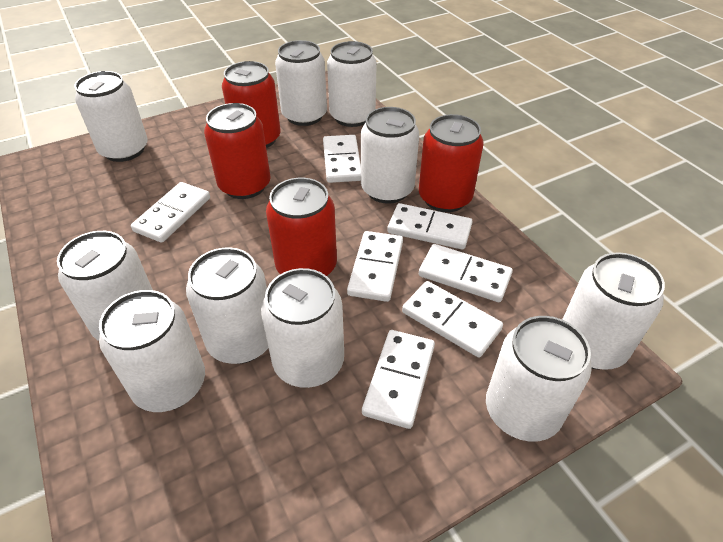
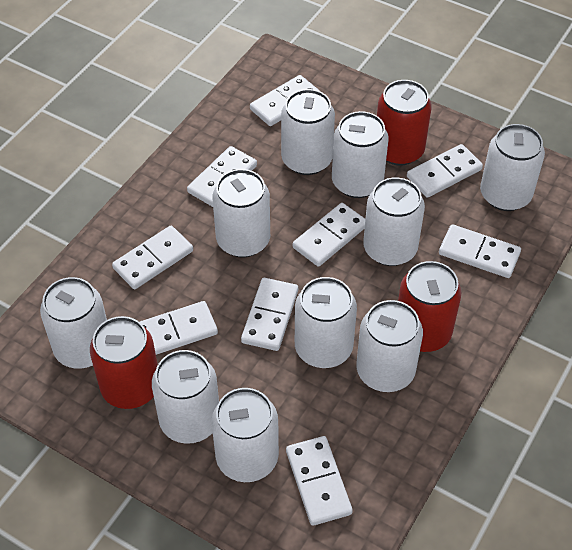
red can: [204,103,271,199] [222,61,281,148] [266,178,337,276] [419,114,484,212] = 4 -> [90,316,158,409] [377,80,432,166] [398,261,461,352] = 3
white domino: [131,182,210,243] [323,135,361,183] [347,231,403,302] [362,330,435,429] [387,203,473,250] [402,281,503,358] [419,244,513,302] = 7 -> [112,226,193,289] [140,301,218,355] [187,146,257,207] [241,278,298,351] [250,75,320,126] [286,436,353,526] [293,203,365,267] [407,144,483,198] [439,224,521,278] = 9

